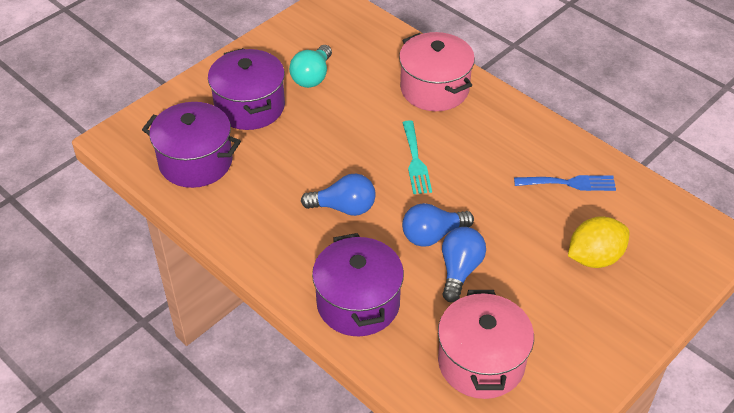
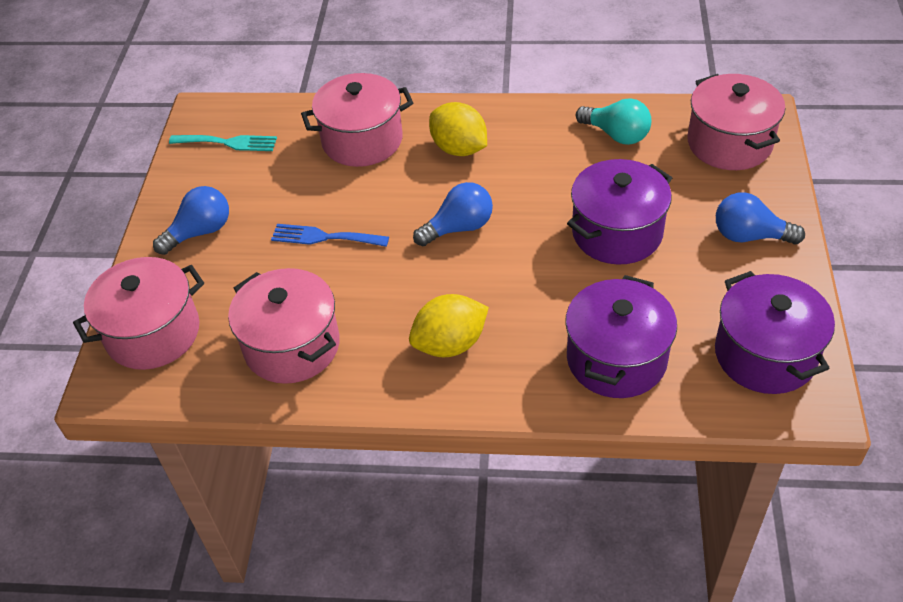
pink pot: [399,32,475,111] [438,290,534,399] = 2 -> [73,257,204,370] [228,268,340,384] [301,73,413,167] [687,74,785,170] = 4
yellow lemon: [568,216,630,268] = 1 -> [409,294,489,357] [429,102,487,156] = 2

